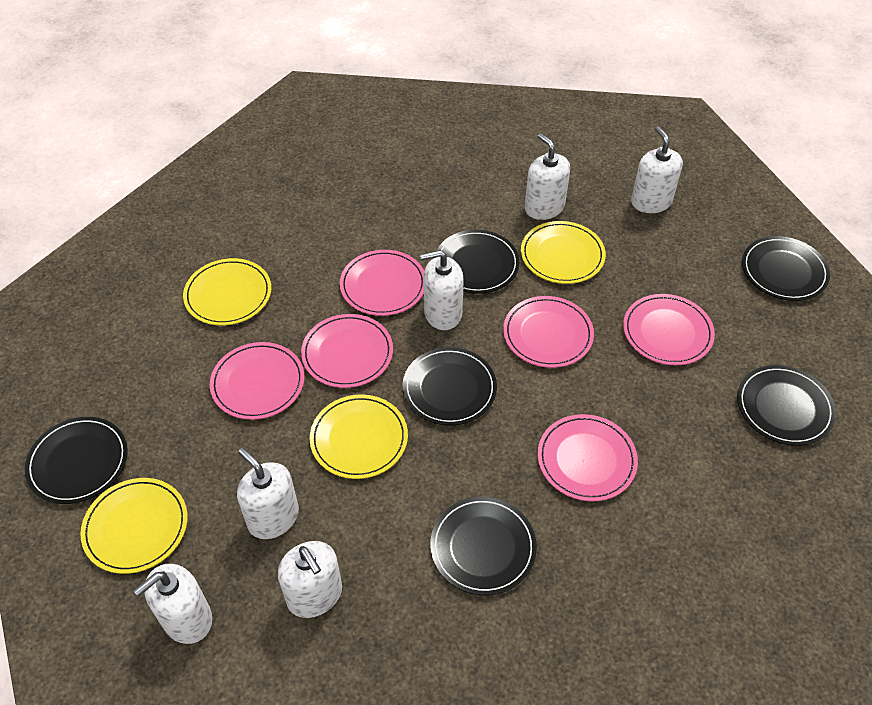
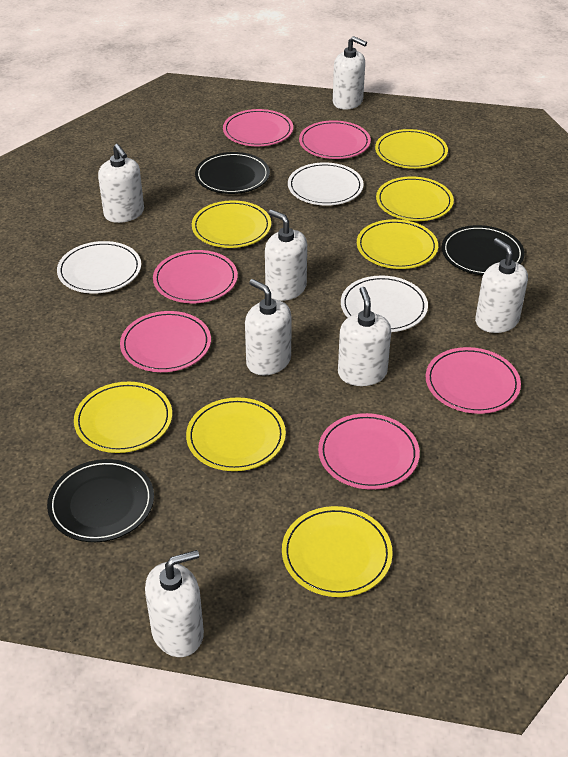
black plate: [25,417,128,504] [403,347,497,426] [430,497,537,595] [437,230,520,294] [737,365,836,446] [742,236,830,301] = 6 -> [47,459,154,542] [195,152,270,194] [442,225,525,275] = 3
white plate: none = 0 -> [57,241,141,293] [288,162,364,206] [341,275,428,332] = 3
white soap dispenser: [134,564,212,644] [237,448,299,539] [278,541,342,618] [420,250,464,330] [525,133,570,220] [631,126,683,213] = 6 -> [98,144,144,223] [145,550,204,657] [245,279,292,376] [265,209,307,301] [333,36,367,110] [338,287,391,386] [475,238,528,333] = 7
yellow plate: [80,478,188,574] [183,258,271,326] [310,394,408,479] [521,221,606,284] = 4 -> [74,382,172,453] [186,397,286,471] [192,200,271,248] [282,506,393,597] [357,219,438,269] [375,129,448,169] [376,177,454,221] = 7

